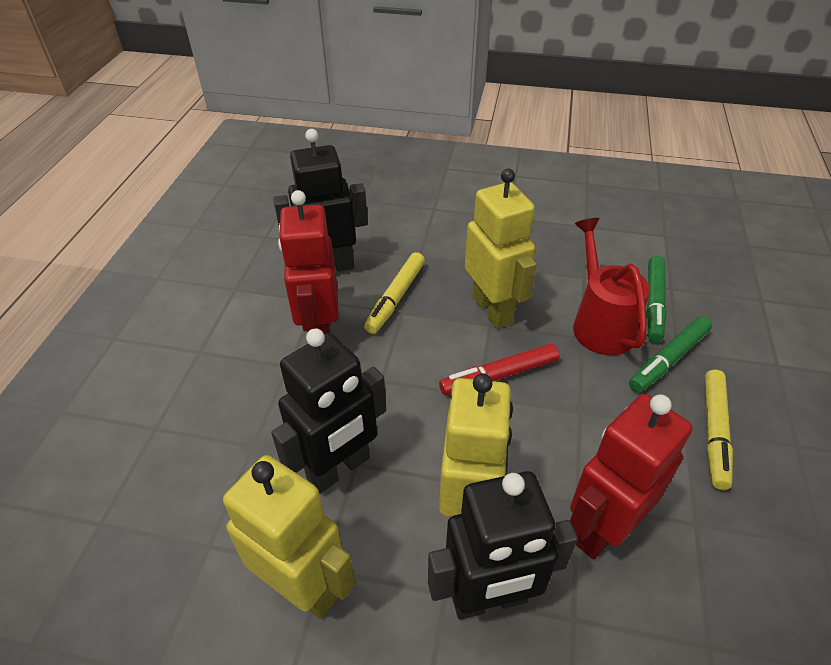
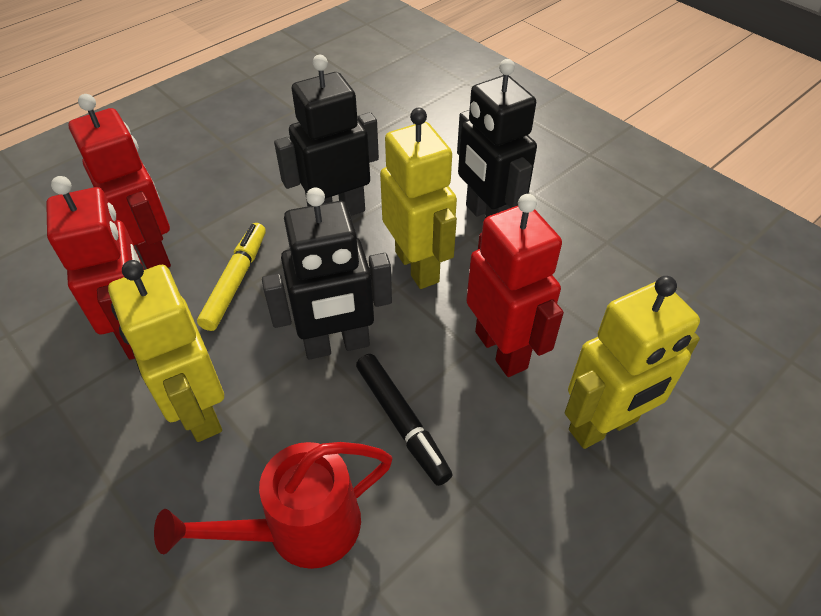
black marker: none = 0 -> [356,354,452,486] = 1
green marker: [629,316,712,392] [646,256,667,342] = 2 -> none = 0
red marker: [439,343,559,395] = 1 -> none = 0
red robot: [278,190,339,334] [570,394,693,559] = 2 -> [46,176,145,360] [68,94,171,269] [466,194,564,377] = 3
yellow marker: [364,252,425,334] [705,370,733,490] = 2 -> [197,223,266,331] = 1

